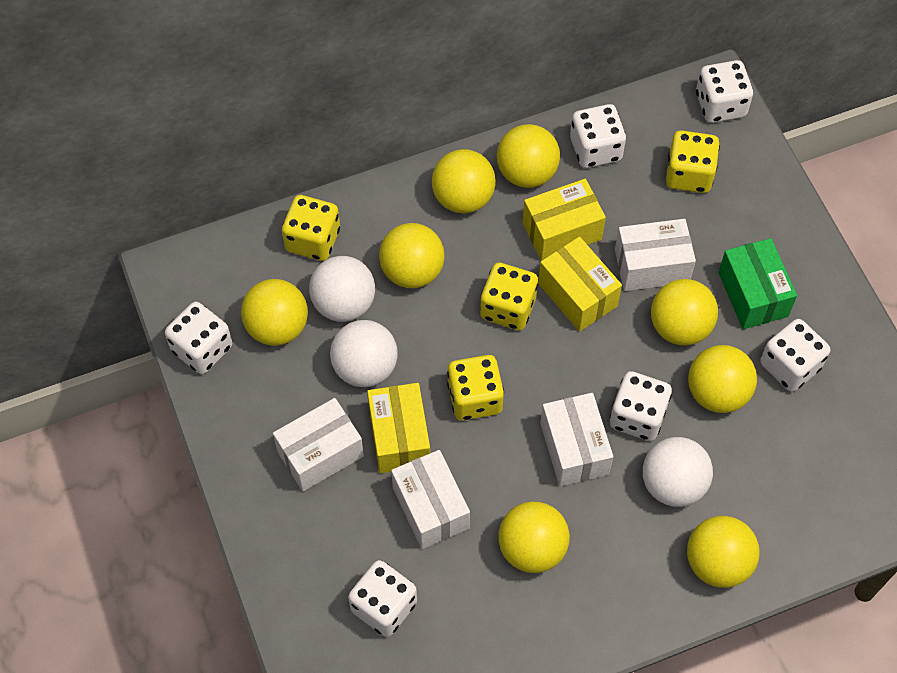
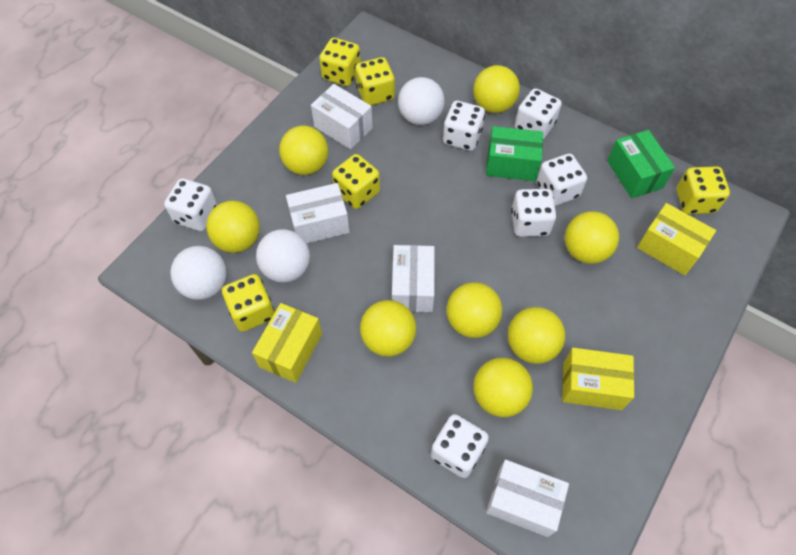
green box: [718,238,797,329] = 1 -> [486,126,543,181] [607,130,675,198] = 2
yellow dice: [282,195,340,261] [447,355,504,420] [480,263,538,330] [666,130,720,193] = 4 -> [222,274,275,332] [319,38,361,86] [332,154,380,209] [355,57,395,105] [676,166,730,214] = 5

